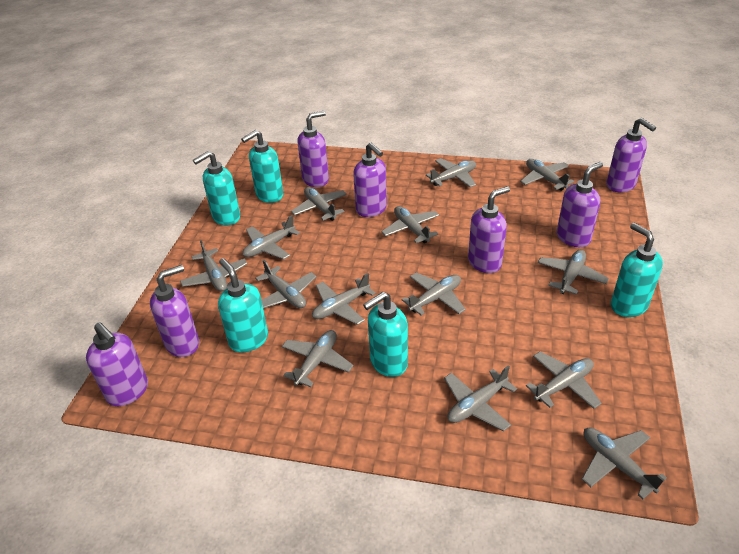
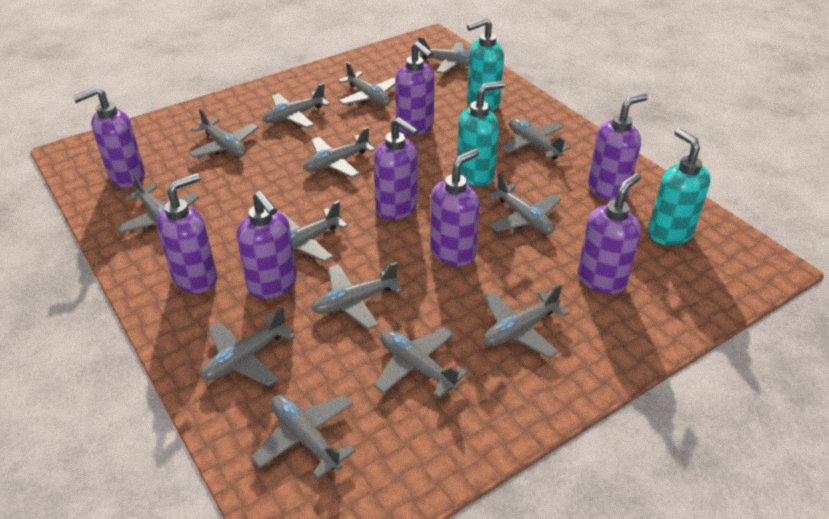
purple soap dispenser: [86,322,148,406] [150,265,199,357] [297,111,329,187] [353,143,387,217] [468,186,510,273] [557,162,603,247] [607,118,656,192] = 7 -> [72,87,145,188] [157,173,217,293] [237,191,297,299] [374,117,419,220] [395,41,435,136] [430,149,479,266] [578,173,641,294] [588,93,648,201] = 8
turquoise soap dispenser: [193,151,240,225] [218,258,268,352] [241,130,283,203] [363,292,408,377] [611,223,663,317] = 5 -> [457,81,505,186] [467,18,504,111] [648,128,711,245] = 3

